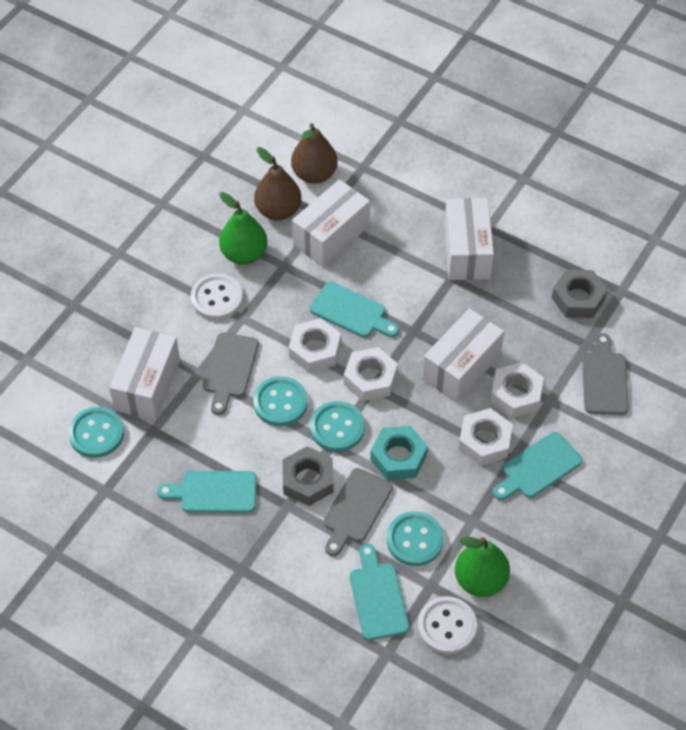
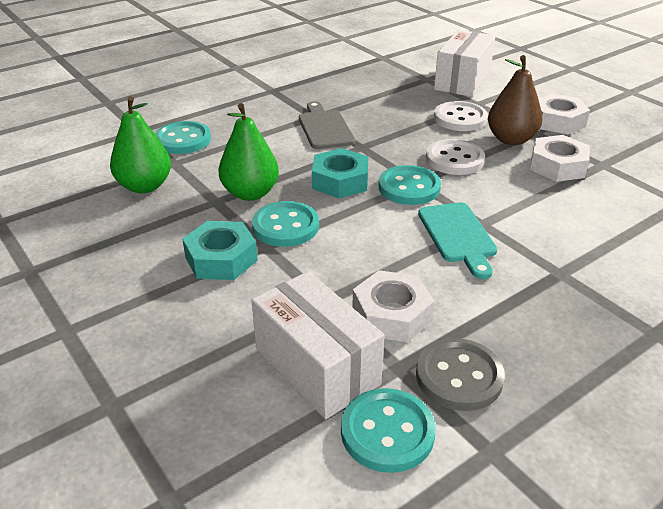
brown pear: [254,147,302,220] [291,123,338,184] = 2 -> [488,55,543,145] = 1
grey button: none = 0 -> [416,338,505,411] = 1
grey cutting board: [203,333,259,415] [324,468,393,556] [582,333,629,415] = 3 -> [299,101,355,149] = 1
grey nut: [282,446,334,506] [552,269,608,318] = 2 -> none = 0
turquoise cutting board: [157,471,257,513] [310,282,399,337] [350,544,409,641] [493,432,582,500] = 4 -> [418,202,497,279] = 1
turquoise nut: [370,426,428,480] = 1 -> [182,221,258,280] [312,148,368,199] = 2
white box: [109,327,180,421] [292,179,370,267] [422,308,504,402] [444,198,494,280] = 4 -> [251,271,384,419] [434,30,496,97] = 2
white nut: [289,318,341,373] [344,347,398,401] [458,408,513,466] [490,362,544,418] = 4 -> [352,270,435,342] [530,135,590,182] [538,93,590,135] = 3

